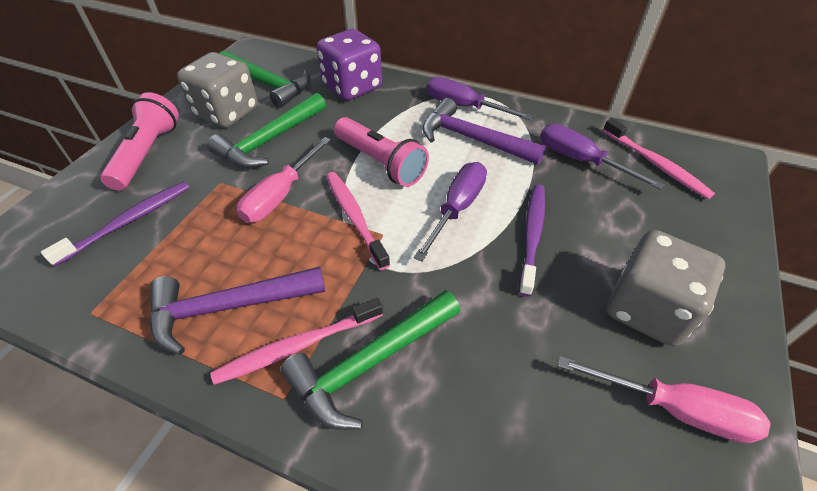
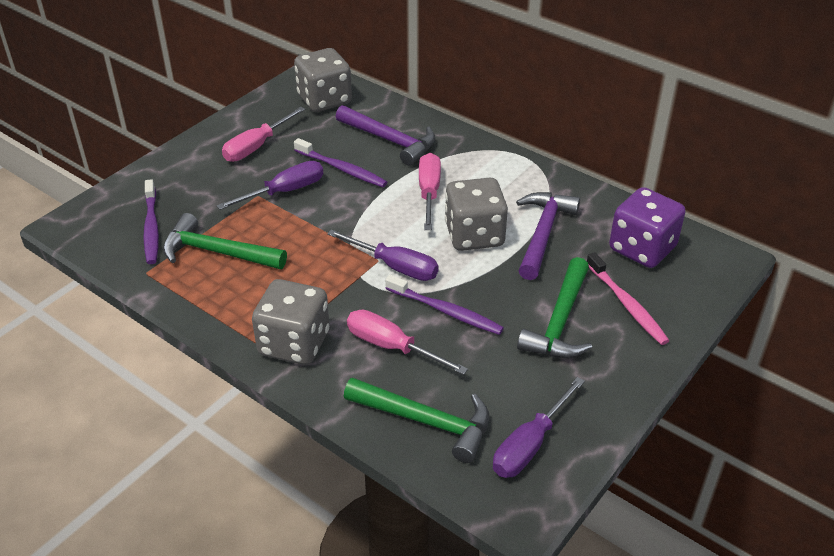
grey dice: [177,52,258,128] [607,230,725,346] = 2 -> [252,279,330,365] [294,48,352,112] [445,178,508,251] = 3
pink flashlight: [100,92,179,191] [334,117,429,187] = 2 -> none = 0
pink screwdriver: [236,137,331,223] [558,356,771,443] = 2 -> [222,107,305,162] [347,310,468,375] [419,153,441,230] = 3
pink toothbrush: [210,298,383,385] [326,172,390,270] [603,118,715,199] = 3 -> [587,252,669,345] = 1
purple toothbrush: [41,181,189,267] [519,185,545,297] = 2 -> [143,179,159,264] [294,138,387,187] [385,275,504,335] = 3

